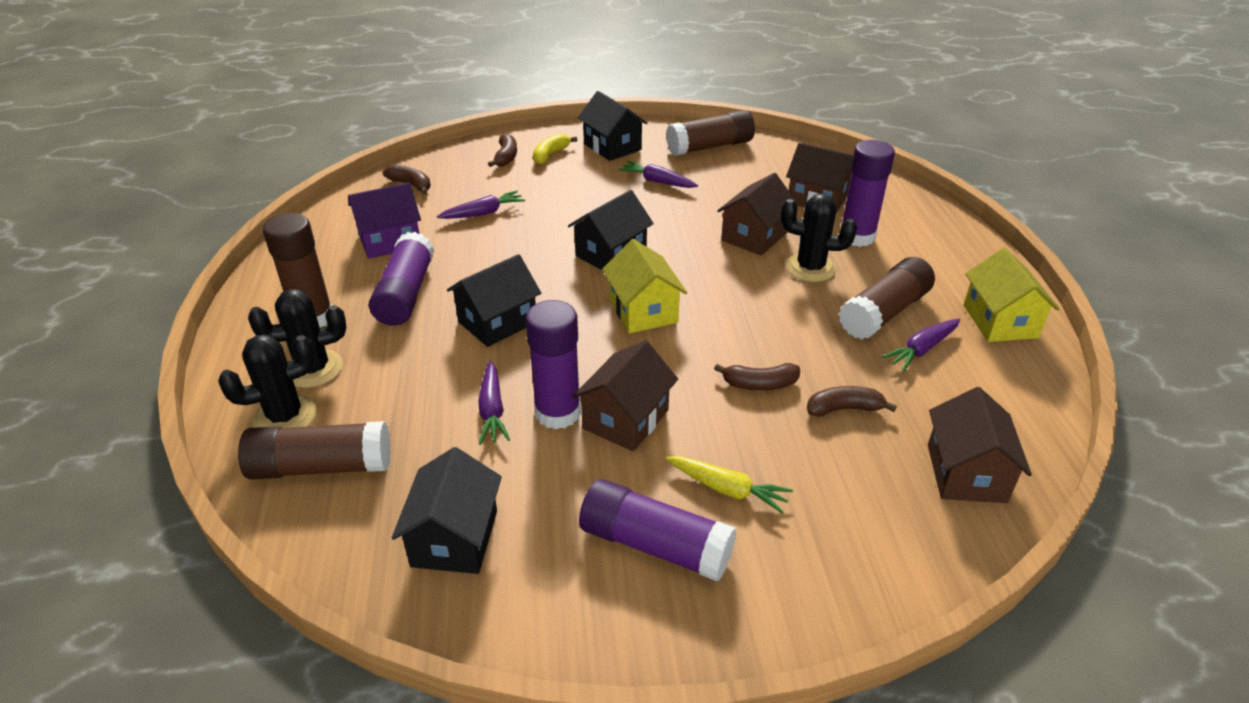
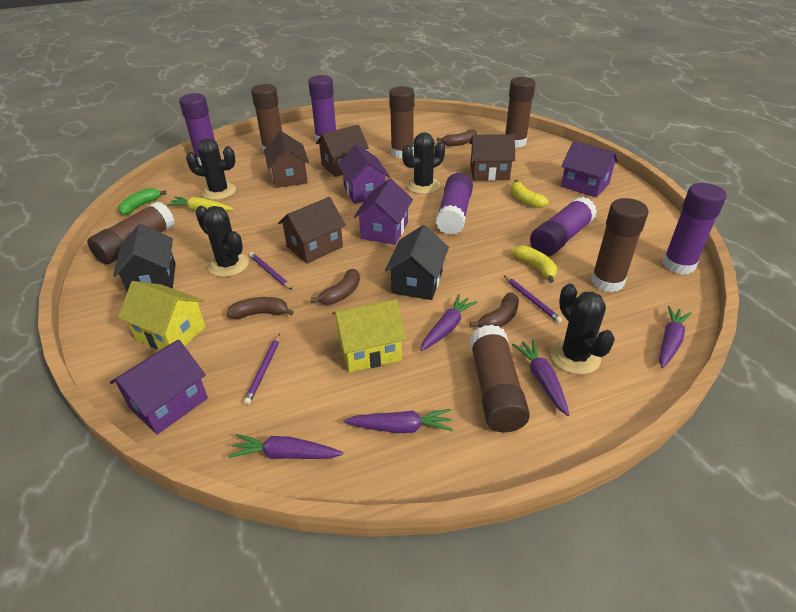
black cactus: [218,335,317,428] [248,289,346,388] [781,194,857,282] = 3 -> [186,138,236,200] [196,206,249,277] [402,132,445,194] [550,283,615,375] = 4
black house: [392,447,502,574] [447,254,541,347] [568,190,654,271] [578,91,647,161] = 4 -> [113,223,176,292] [385,225,449,300] = 2
brown glue stick: [238,421,391,480] [263,213,332,328] [666,110,755,156] [839,257,935,339] = 4 -> [87,201,175,265] [251,84,282,152] [389,86,414,158] [470,325,530,433] [505,77,535,148] [591,198,649,292] = 6
green banana: none = 0 -> [118,188,167,215] = 1
purple carrot: [437,190,525,219] [478,361,510,445] [618,161,698,188] [882,319,960,371] = 4 -> [228,434,343,459] [344,409,453,433] [420,294,477,351] [512,339,569,416] [659,306,692,368] = 5
purple glue stick: [369,232,434,326] [525,300,581,429] [579,479,736,581] [840,140,895,247] = 4 -> [179,93,215,165] [308,75,336,142] [436,173,473,235] [530,197,597,256] [663,183,727,275] = 5
purple house: [348,183,421,259] = 1 -> [110,339,208,435] [338,144,390,204] [354,178,413,245] [561,141,619,198] = 4
purple pencil: none = 0 -> [244,334,280,405] [249,252,292,290] [503,275,562,323] = 3
yellow banana: [533,134,577,165] = 1 -> [511,180,549,208] [512,245,557,283] = 2

